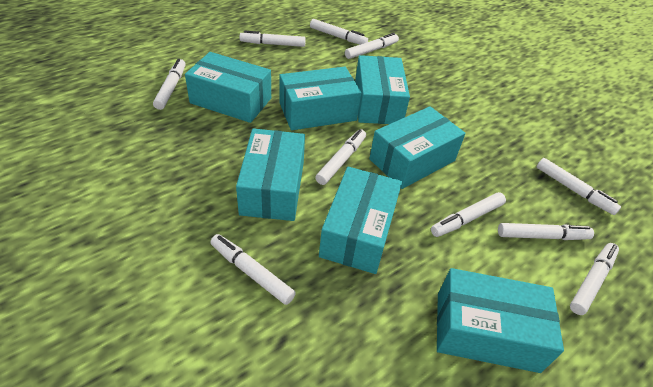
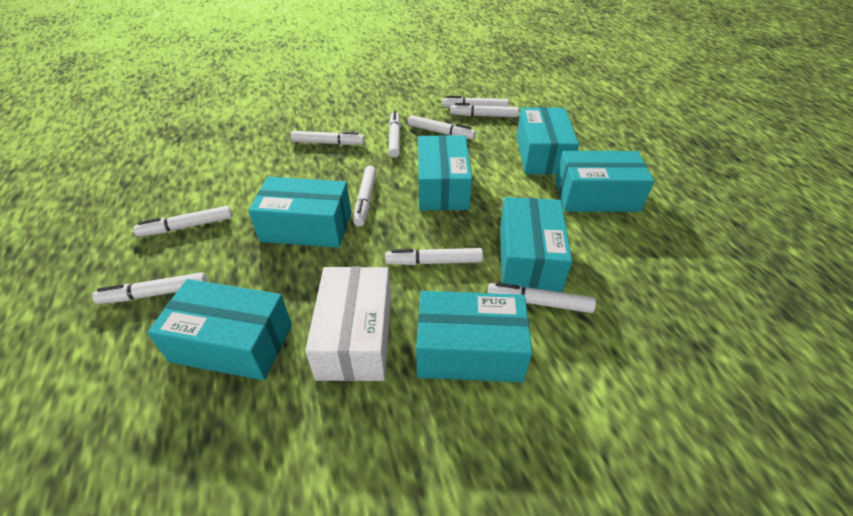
white box: none = 0 -> [305,267,391,381] = 1

